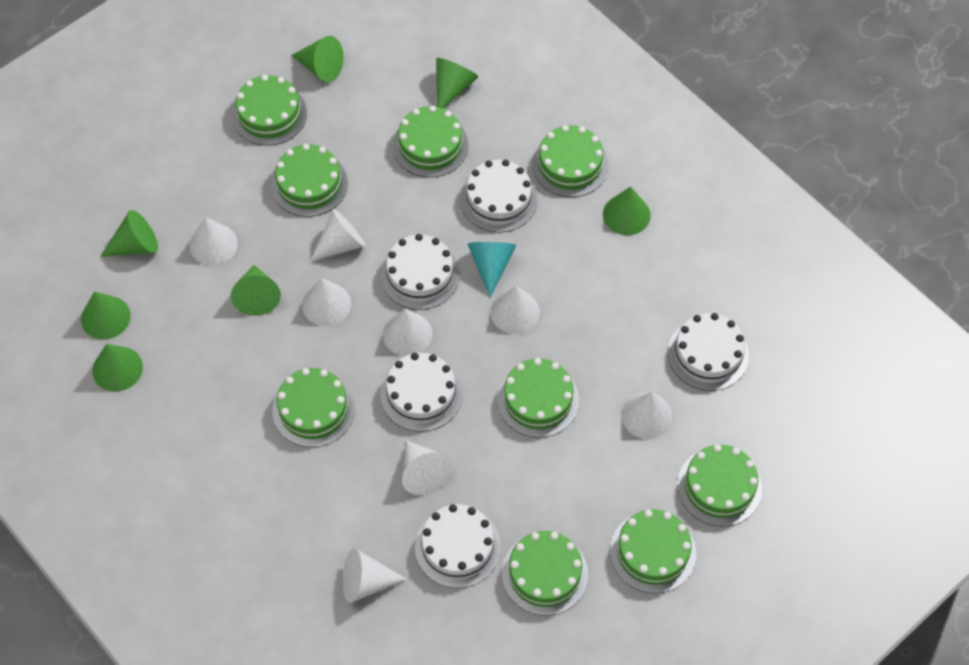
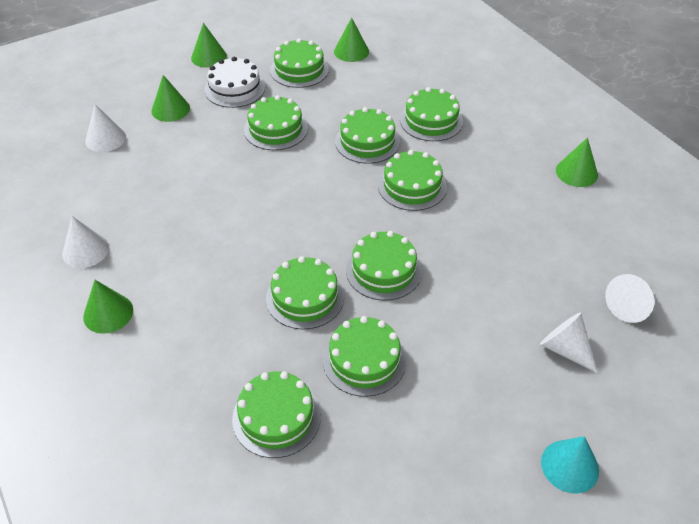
green cone: [81,291,131,340] [93,344,143,392] [100,210,158,257] [231,265,281,316] [291,36,344,82] [436,58,478,109] [603,187,651,235] = 7 -> [83,280,133,334] [151,75,190,122] [191,23,227,68] [334,17,369,62] [556,138,598,187] = 5
white cake: [380,353,463,432] [381,234,460,310] [415,504,501,588] [460,160,537,233] [668,313,749,391] = 5 -> [205,57,265,108] = 1
white cone: [189,217,238,266] [302,278,351,326] [310,209,365,262] [343,548,406,603] [383,308,432,356] [402,440,451,495] [491,286,540,334] [621,392,672,439] = 8 -> [62,216,109,268] [85,104,126,152] [540,312,598,373] [605,274,654,323] = 4

